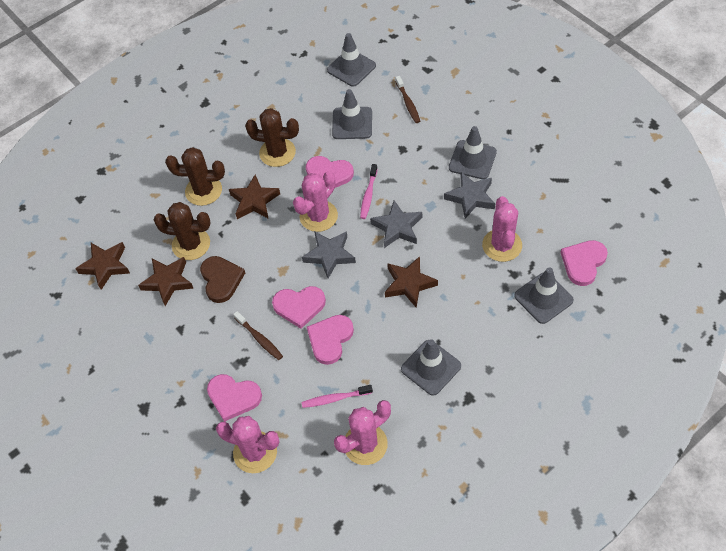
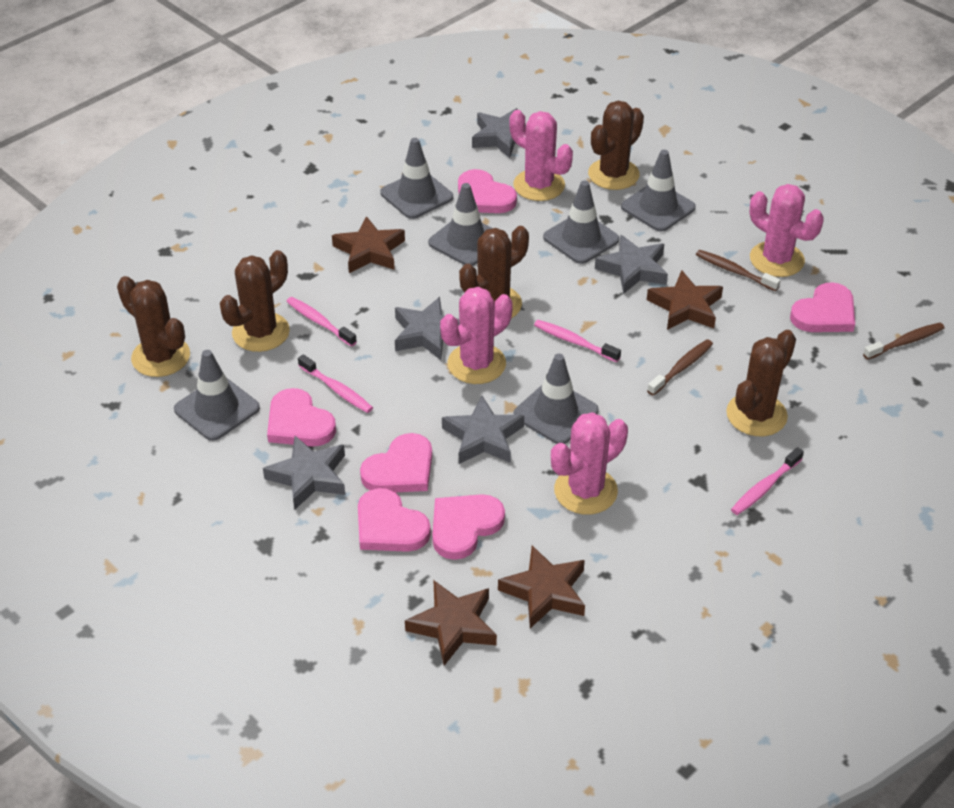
brown cactus: [154,202,211,260] [165,147,225,206] [245,108,299,167] = 3 -> [117,276,190,377] [220,250,290,352] [459,226,529,319] [588,101,644,190] [726,330,796,436] = 5
brown heart: [200,256,245,303] = 1 -> none = 0
brown toothbrush: [233,311,283,360] [395,76,420,123] = 2 -> [647,339,713,396] [696,250,781,291] [863,323,945,360] = 3
grey star: [302,231,356,279] [370,200,422,248] [444,172,495,219] = 3 -> [263,436,345,509] [395,297,459,360] [442,396,524,464] [472,108,526,158] [595,235,668,294] = 5
grey traffic cone: [327,33,376,87] [332,89,372,139] [401,339,461,396] [449,126,497,179] [514,268,574,324] = 5 -> [174,350,260,441] [380,138,453,219] [428,183,493,266] [513,354,599,444] [543,181,620,264] [621,150,696,231] = 6
pink heart: [207,374,262,422] [272,286,326,329] [306,156,354,188] [307,315,354,365] [560,240,608,286] = 5 -> [267,388,336,447] [358,488,431,552] [360,433,432,492] [432,494,505,560] [458,169,517,213] [790,282,855,332] = 6
pink toothbrush: [302,385,373,408] [360,164,377,219] = 2 -> [286,297,357,347] [298,354,373,413] [534,320,621,362] [731,447,804,515] = 4

